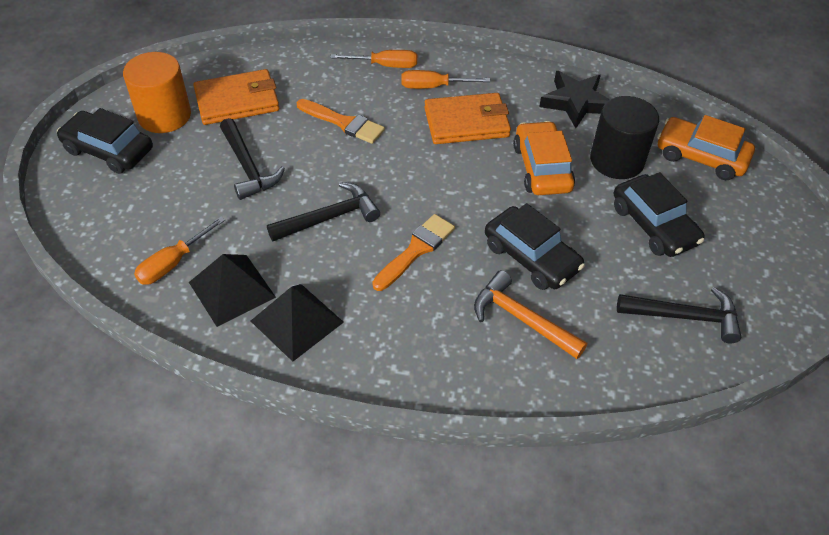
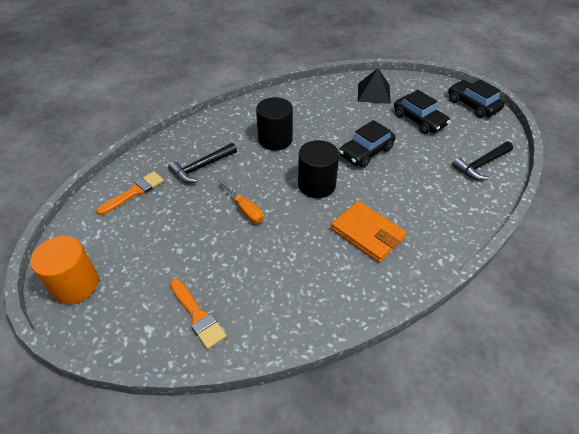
black cylinder: [590,96,659,179] = 1 -> [256,97,293,151] [298,140,339,198] = 2
black hammer: [220,118,285,200] [267,182,380,241] [617,287,741,343] = 3 -> [168,143,237,183] [452,142,513,180] = 2
black pyramid: [189,254,276,327] [251,284,344,362] = 2 -> [358,68,391,104] = 1
black star: [539,71,610,128] = 1 -> none = 0
orange car: [513,121,575,195] [657,115,755,180] = 2 -> none = 0
orange hammer: [474,270,587,359] = 1 -> none = 0
orange screwdriver: [134,217,225,285] [330,50,417,68] [402,70,490,89] = 3 -> [218,179,263,223] = 1
orange wallet: [193,69,279,125] [424,93,511,144] = 2 -> [331,201,406,262] = 1

